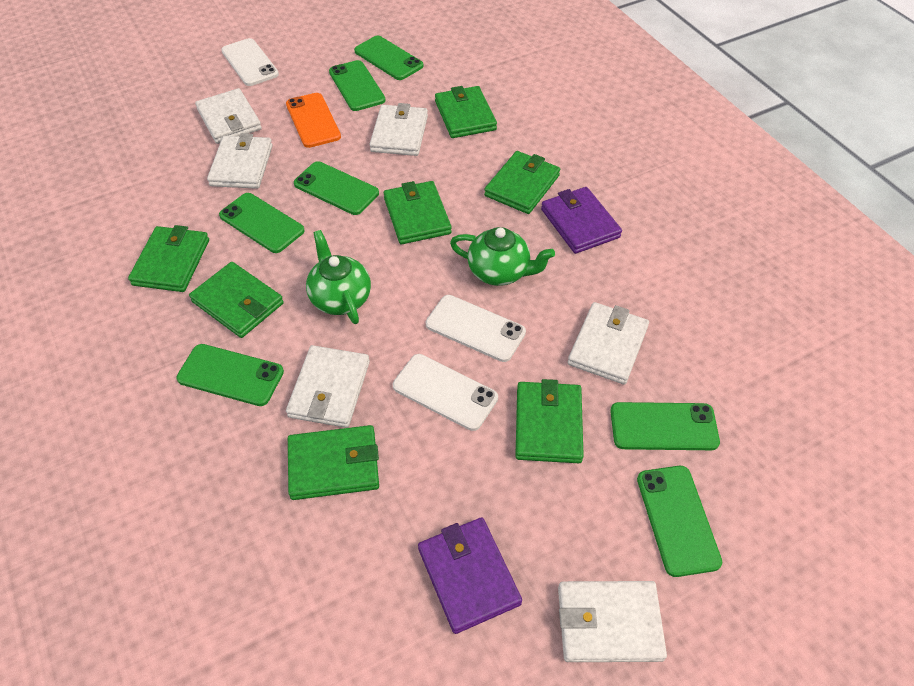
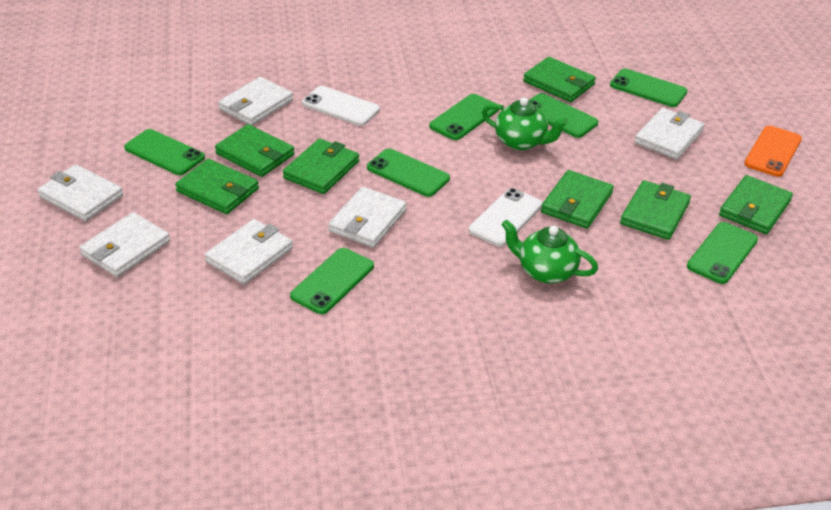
purple wallet: [418,517,522,634] [541,187,622,254] = 2 -> none = 0
white phone: [221,38,279,86] [393,354,498,431] [426,295,526,362] = 3 -> [302,86,380,126] [469,188,543,247] = 2

